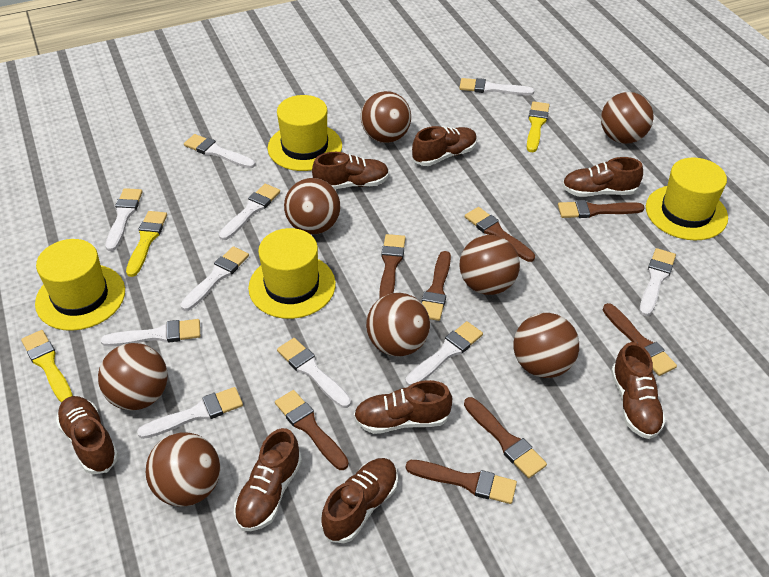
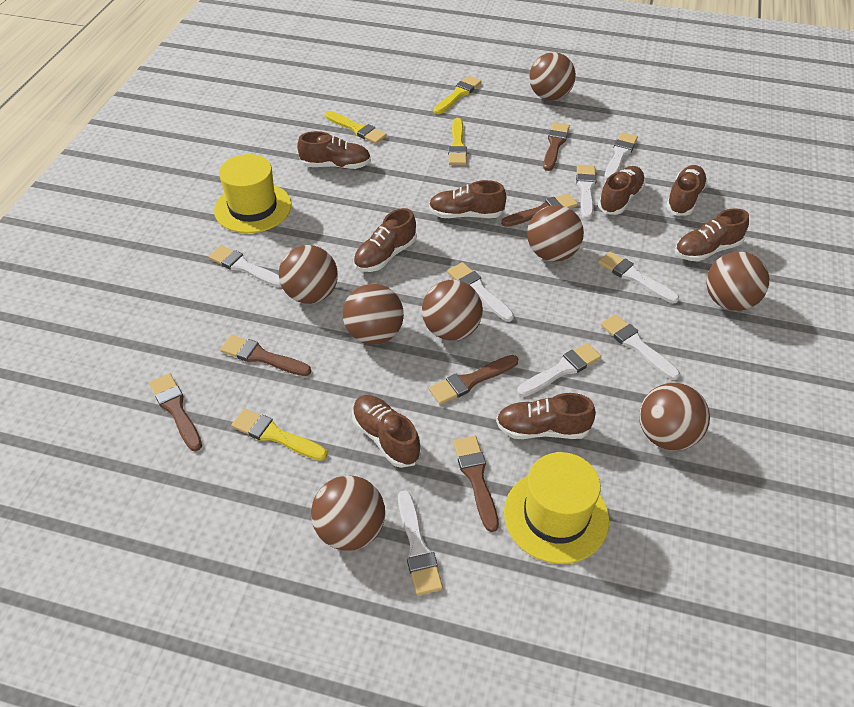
brown brush: [275,390,349,470] [379,234,406,298] [406,460,517,504] [422,251,451,321] [464,397,547,478] [465,207,535,262] [558,200,645,218] [603,303,677,376] = 8 -> [149,373,202,451] [220,335,311,376] [429,355,519,405] [453,436,499,532] [501,193,578,227] [543,122,570,171] = 6
white brush: [101,319,200,346] [106,188,142,251] [137,387,243,439] [180,246,249,311] [184,134,255,168] [219,184,280,240] [277,338,351,408] [406,321,483,386] [459,78,534,95] [639,248,676,316] = 10 -> [208,245,282,287] [398,490,443,595] [447,262,514,322] [517,343,601,397] [576,165,596,219] [598,251,679,303] [600,314,680,380] [604,132,638,180] = 8
yellow brush: [21,330,73,403] [126,211,167,277] [527,101,550,152] = 3 -> [231,408,327,461] [325,111,387,144] [434,76,482,114] [448,118,467,165] = 4
yellow hat: [35,239,125,331] [248,228,336,319] [268,95,342,171] [646,158,728,240] = 4 -> [214,154,291,233] [504,452,609,564] = 2

